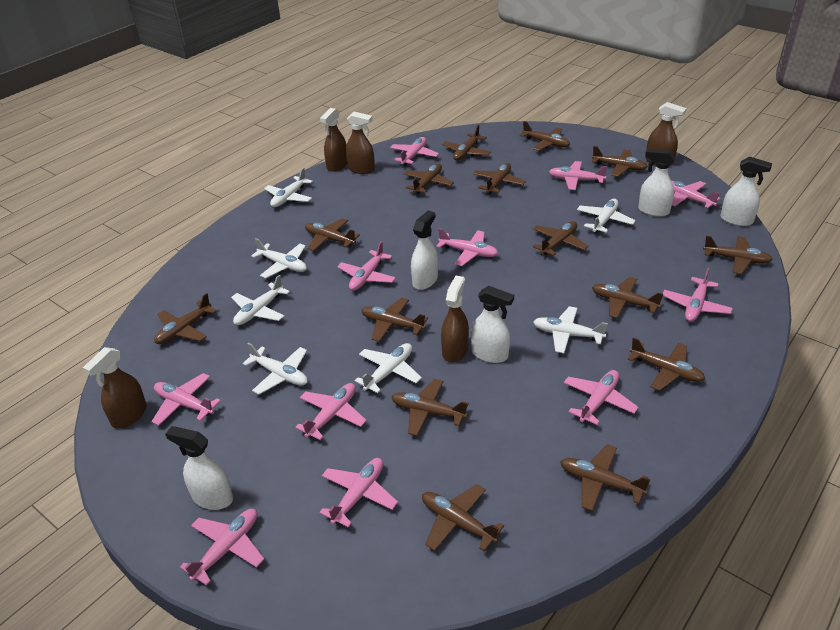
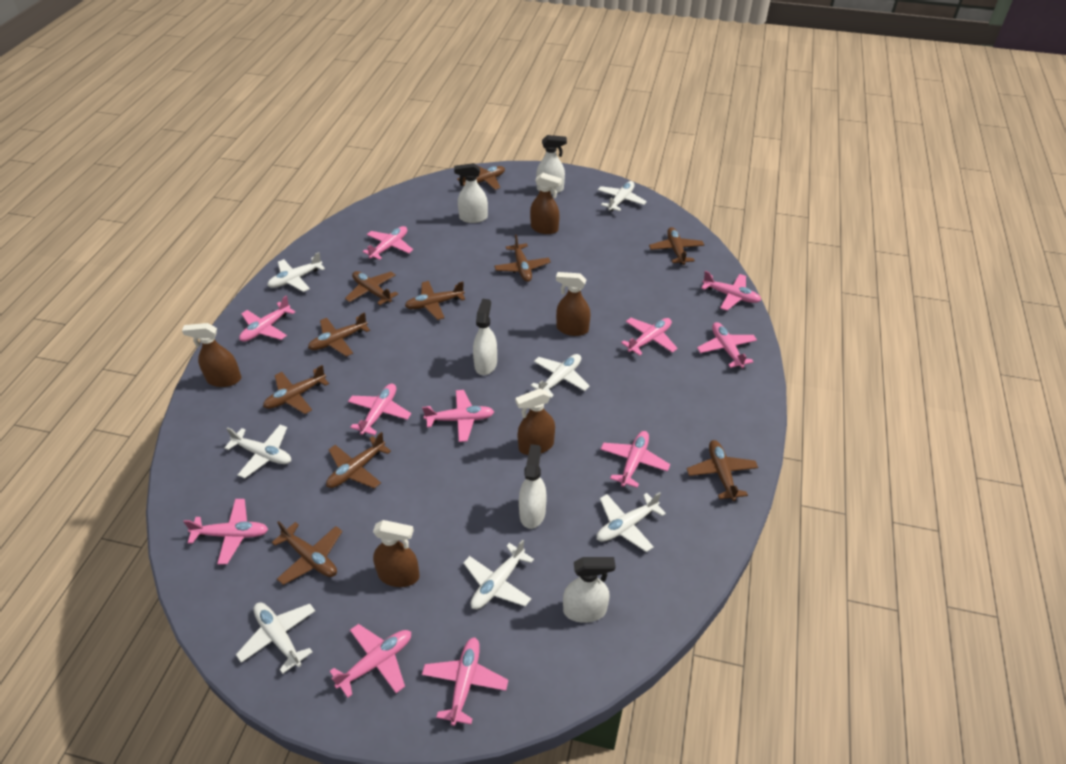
brown plane: [154,293,217,344] [305,218,360,251] [361,298,428,342] [392,379,469,436] [403,163,454,194] [422,484,504,551] [442,125,491,160] [473,163,526,194] [520,121,570,151] [533,221,589,256] [560,444,650,511] [592,146,648,177] [592,277,663,318] [627,338,705,391] [703,236,773,274] = 15 -> [263,365,329,414] [272,521,343,585] [308,312,370,357] [326,432,391,489] [345,271,398,305] [405,281,465,320] [457,166,505,190] [494,234,551,282] [649,227,704,265] [687,440,758,501] = 10

